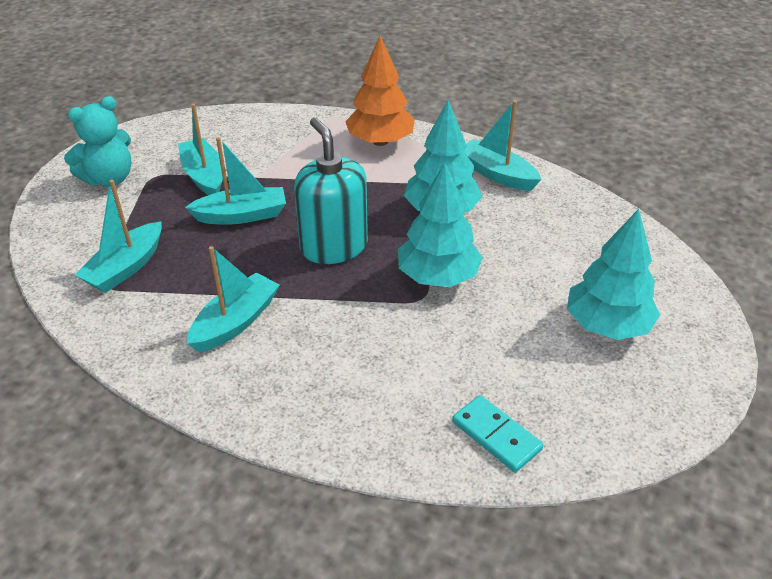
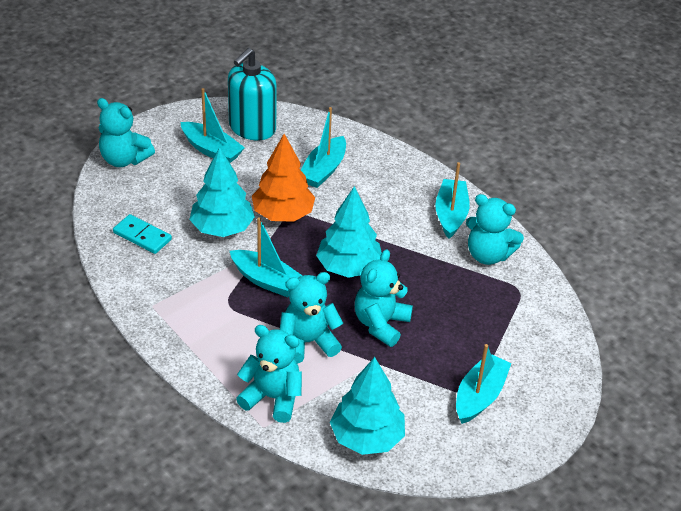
turquoise teddy bear: [64,96,131,186] = 1 -> [97,98,155,167] [236,325,302,423] [280,272,343,364] [355,249,413,347] [466,194,524,265] = 5

